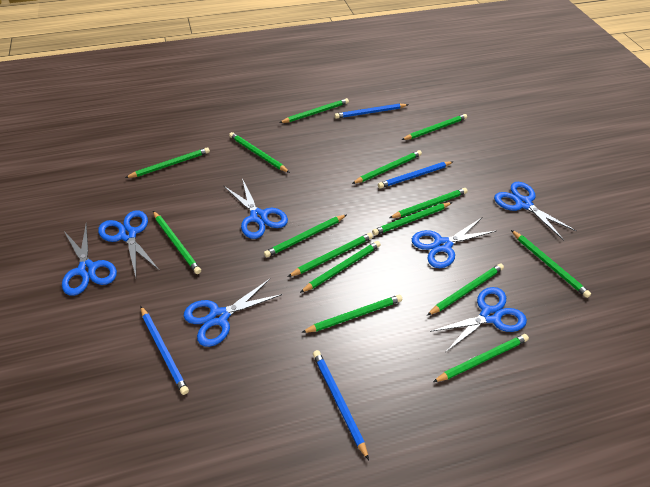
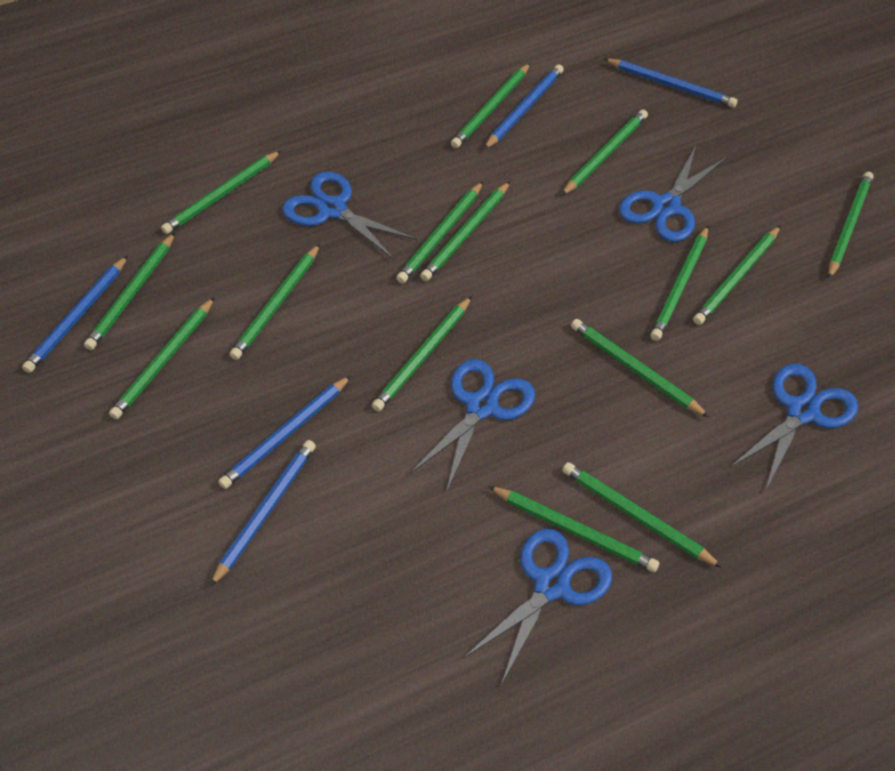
blue pencil: [140,306,189,395] [313,350,369,460] [334,104,409,119] [378,161,453,188] = 4 -> [22,256,128,373] [210,440,316,587] [218,376,351,489] [484,64,564,150] [604,58,738,108] = 5
blue scissors: [62,223,117,296] [98,210,160,277] [184,278,283,347] [224,178,288,239] [412,218,496,268] [430,287,527,352] [494,182,577,241] = 7 -> [282,172,417,260] [410,359,535,493] [464,528,612,685] [619,146,727,242] [730,364,858,491] = 5

